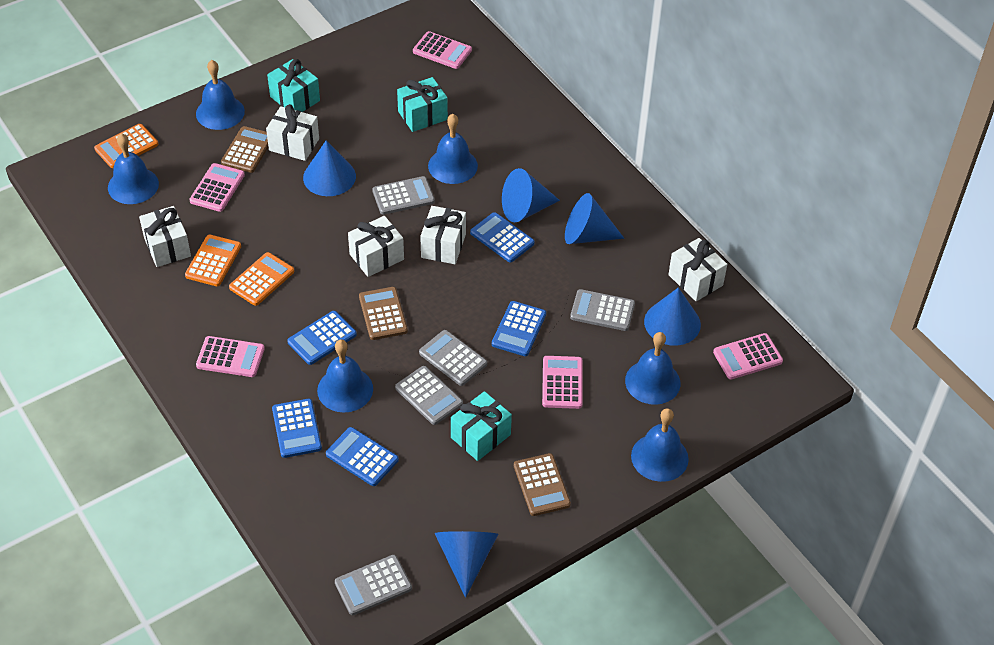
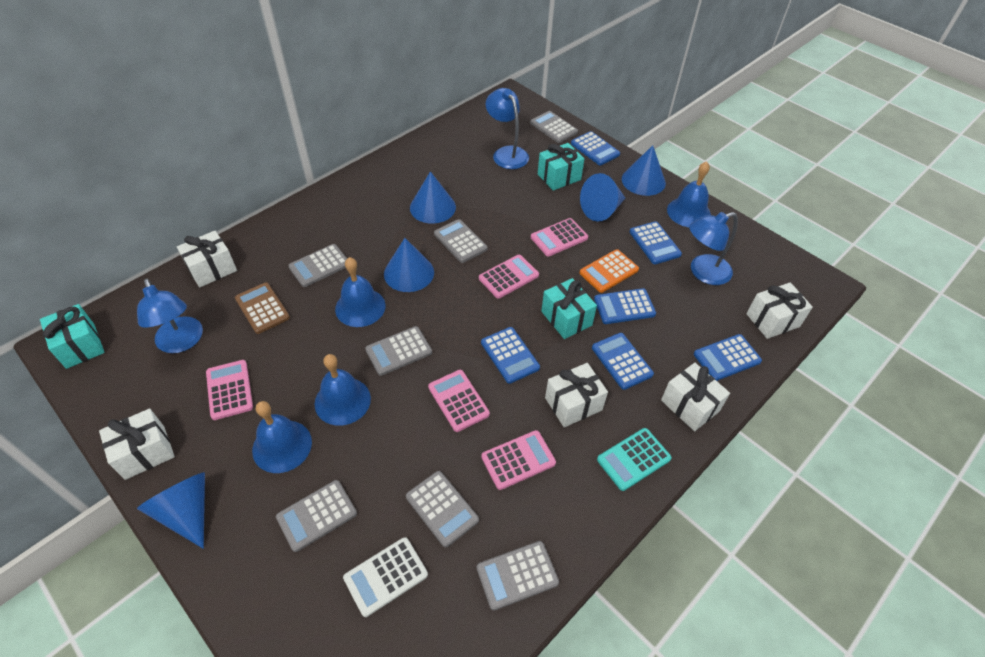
blue bell: [108,133,159,204] [196,60,245,130] [317,340,373,413] [428,114,478,184] [625,332,680,405] [631,408,689,482] = 6 -> [252,401,312,473] [315,354,371,426] [335,257,386,327] [667,161,711,227] = 4
blue calculator: [272,399,322,458] [287,311,357,365] [326,427,399,486] [470,212,535,263] [492,301,546,356] = 5 -> [481,327,540,384] [571,131,620,165] [592,333,654,390] [594,288,656,324] [630,221,682,264] [694,334,762,381] = 6
blue lamp: none = 0 -> [137,279,203,353] [486,88,529,169] [689,212,738,285] = 3
brown calculator: [221,126,268,173] [359,287,408,340] [514,453,571,516] = 3 -> [235,282,290,334] = 1
grey calculator: [335,555,412,615] [372,176,435,215] [395,366,463,425] [419,330,487,386] [570,289,635,331] = 5 -> [276,480,357,552] [288,244,347,287] [365,326,432,376] [406,471,479,547] [434,219,488,263] [477,541,559,611] [530,111,578,143] = 7
orange calculator: [94,124,158,168] [185,235,241,286] [229,252,294,306] = 3 -> [580,249,639,293] = 1
turquoise calculator: none = 0 -> [597,428,672,491] = 1
white calculator: none = 0 -> [343,537,428,617] = 1

